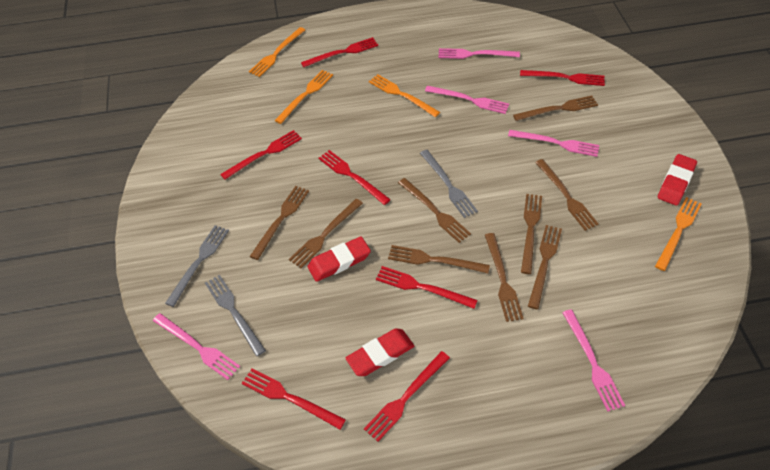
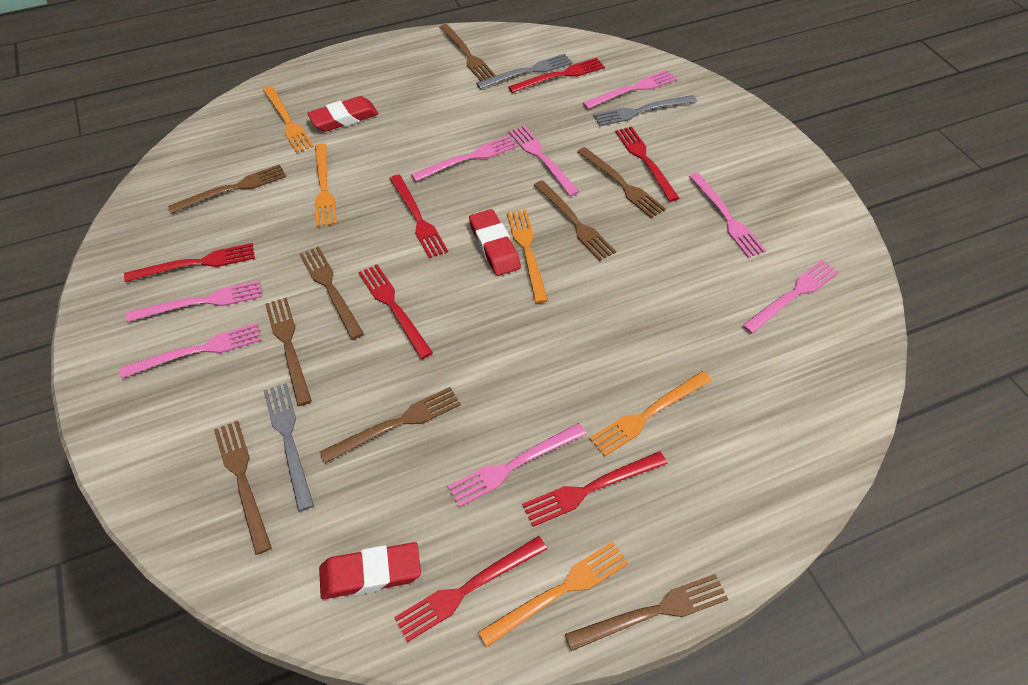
orange fork: [249,27,305,77] [274,70,333,124] [369,74,440,117] [655,197,702,271] = 4 -> [263,86,314,153] [315,144,337,227] [478,541,629,647] [507,210,548,303] [590,371,712,457] = 5
pink fork: [153,313,240,380] [425,85,509,114] [439,48,520,59] [508,130,599,157] [562,309,626,411] = 5 -> [120,323,262,378] [126,280,262,322] [411,135,518,181] [447,423,586,508] [509,125,579,196] [583,70,677,109] [689,173,766,258] [742,260,839,334] = 8

